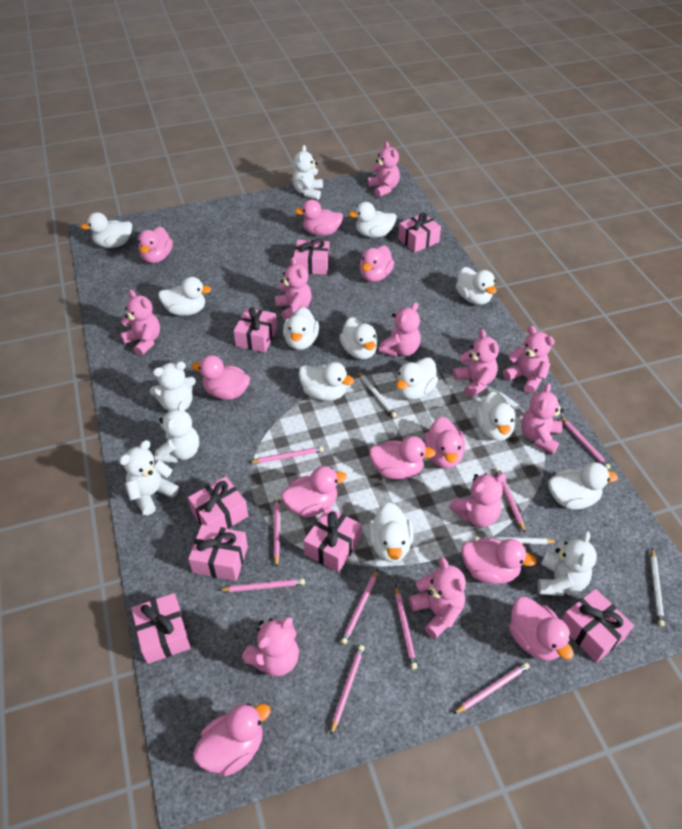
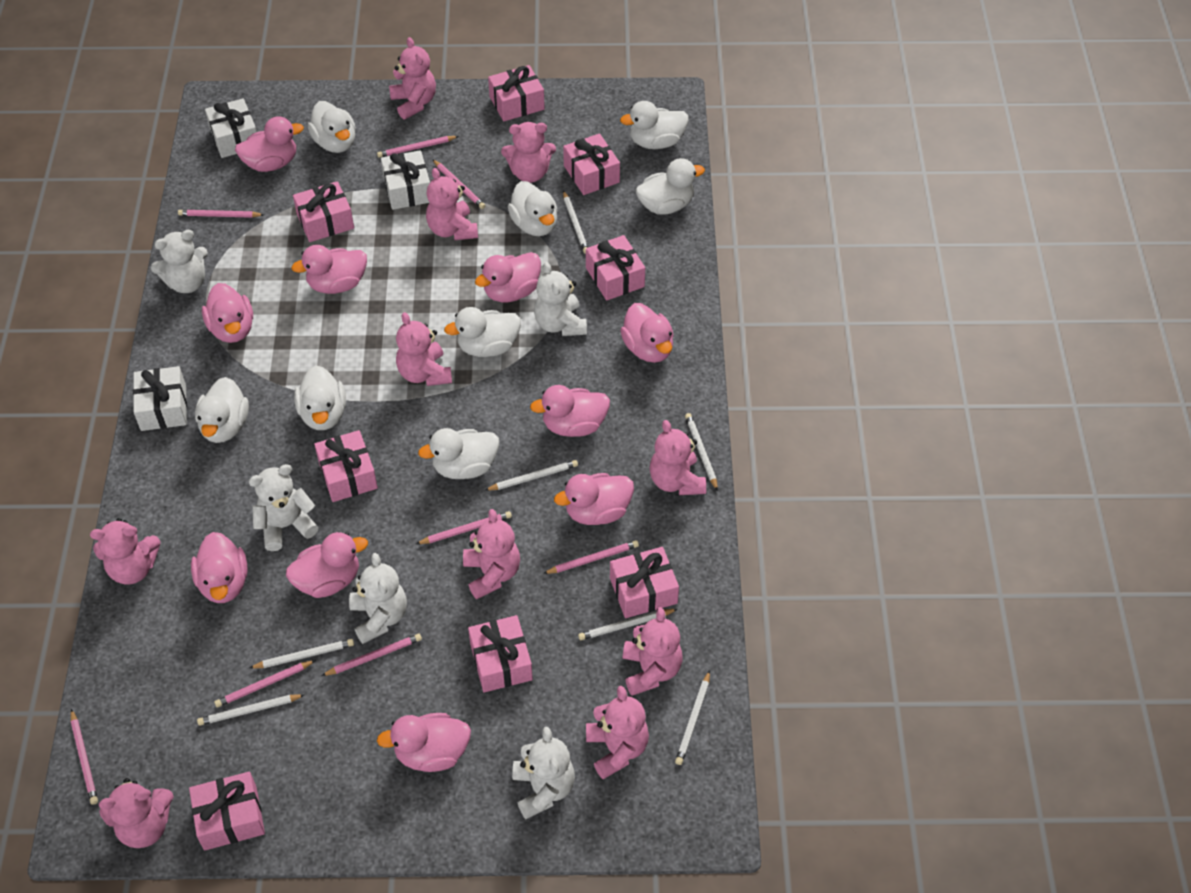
pink pencil: [219,578,305,592] [249,446,324,463] [274,496,280,568] [330,645,365,736] [341,569,378,645] [395,585,417,669] [453,662,530,714] [495,467,525,533] [560,416,611,469] = 9 -> [71,709,98,805] [178,210,264,218] [214,660,316,708] [322,634,422,676] [377,136,459,158] [416,511,512,544] [432,159,485,209] [543,540,639,574] = 8
white duck: [80,212,132,248] [158,277,211,316] [283,307,319,350] [299,362,354,401] [340,317,378,360] [348,202,397,238] [368,502,414,562] [396,357,438,400] [456,267,496,305] [476,391,517,441] [548,462,618,510] = 11 -> [195,377,249,443] [294,366,346,430] [308,101,356,153] [418,428,499,479] [444,307,521,357] [508,181,558,236] [620,101,689,149] [636,158,705,215] = 8
white gift: none = 0 -> [133,366,187,431] [205,98,257,158] [381,150,430,210] = 3
white pencil: [358,371,397,417] [475,537,558,544] [650,548,665,626] = 3 -> [197,694,304,726] [250,639,354,669] [485,460,578,491] [563,190,588,254] [578,609,677,640] [675,670,710,765] [685,413,718,491] = 7

